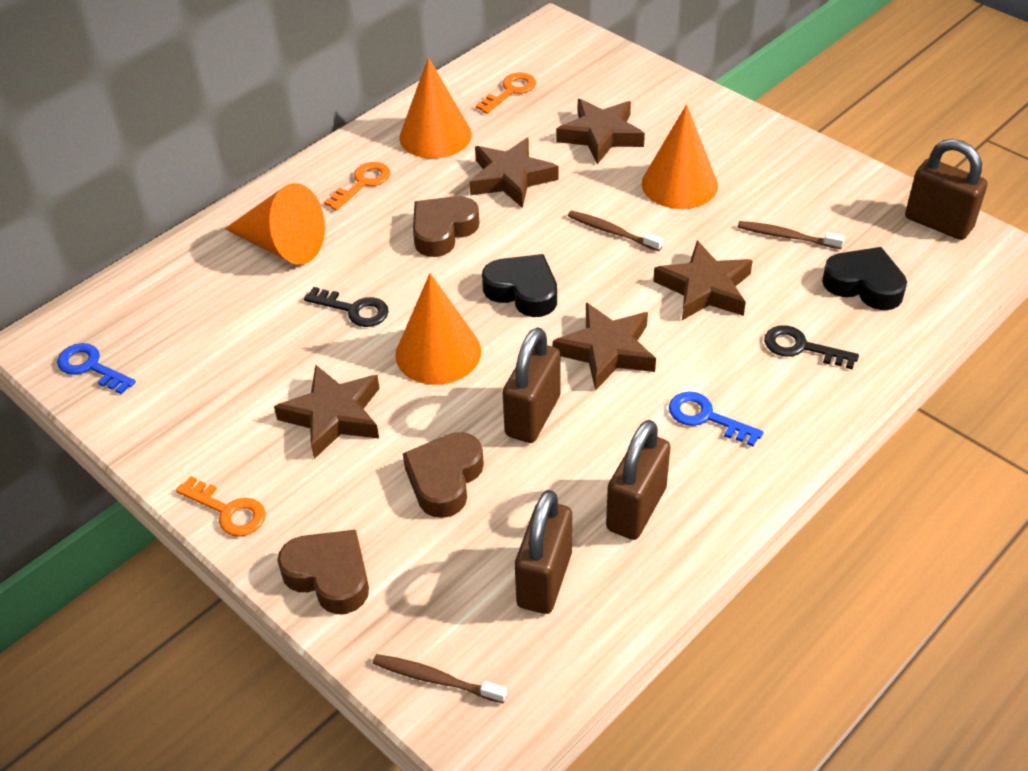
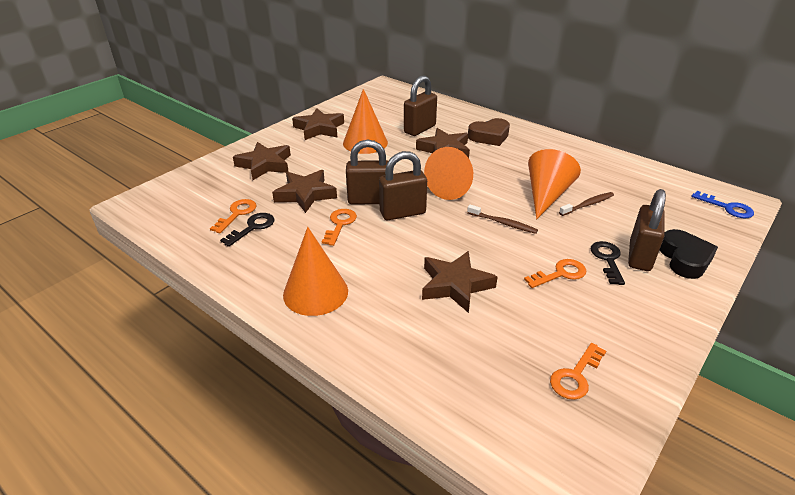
black heart: [482,254,557,317] [822,247,907,310] = 2 -> [659,229,718,279] = 1
blue key: [57,343,136,394] [669,391,764,447] = 2 -> [691,191,754,218] = 1
brown heart: [277,530,369,614] [403,432,484,518] [413,196,479,257] = 3 -> [468,118,510,146] = 1
brown toothbrush: [373,654,507,703] [568,210,663,251] [738,221,845,249] = 3 -> [467,205,538,234] [559,192,614,216] = 2
orange key: [176,476,266,536] [324,162,390,211] [476,73,536,114] = 3 -> [210,199,257,233] [322,209,357,246] [524,259,586,288] [550,343,606,400] = 4

